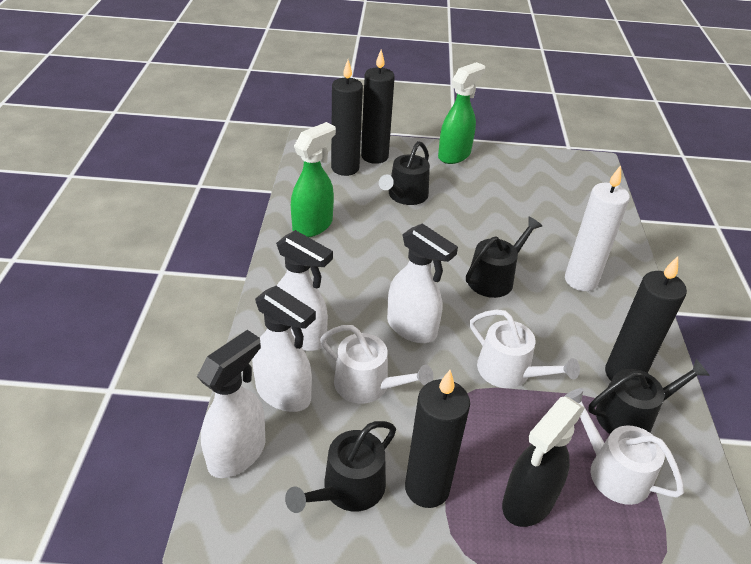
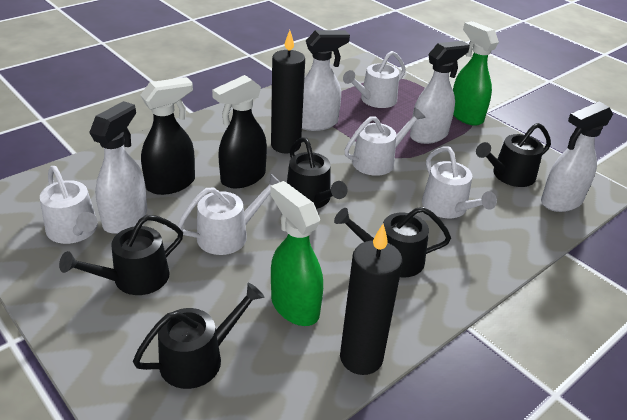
black candle: [331,60,363,176] [361,50,395,164] [405,370,470,508] [605,256,687,380] = 4 -> [271,30,305,154] [340,224,403,375] = 2
black spray bottle: [502,396,585,527] = 1 -> [140,77,195,195] [212,75,267,188] = 2
black watering can: [285,421,396,513] [379,141,430,205] [466,217,542,298] [588,359,710,434] = 4 -> [59,215,183,295] [133,283,264,389] [287,137,347,209] [334,207,451,277] [476,123,551,187] = 5
white candle: [565,165,630,291] = 1 -> none = 0
white watering can: [320,325,433,404] [470,310,580,388] [565,388,684,505] = 3 -> [40,166,98,244] [177,174,280,255] [343,51,406,108] [344,107,426,176] [422,146,497,218] = 5

